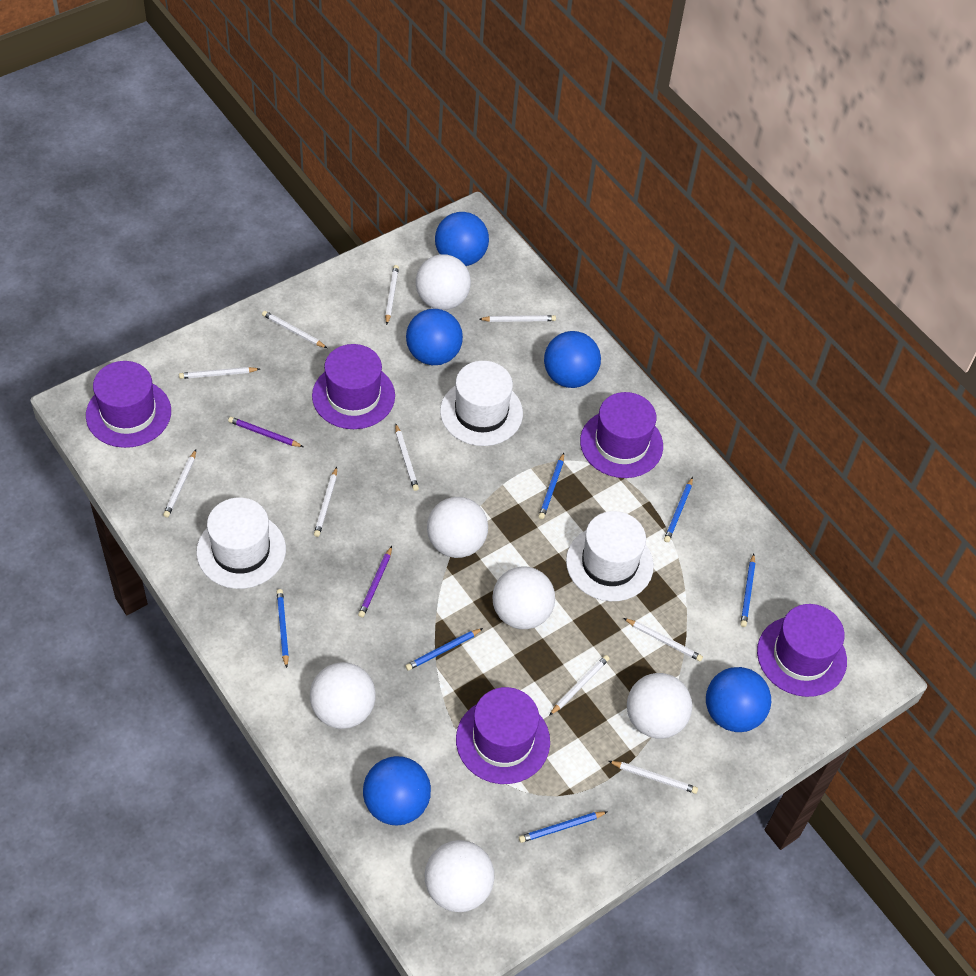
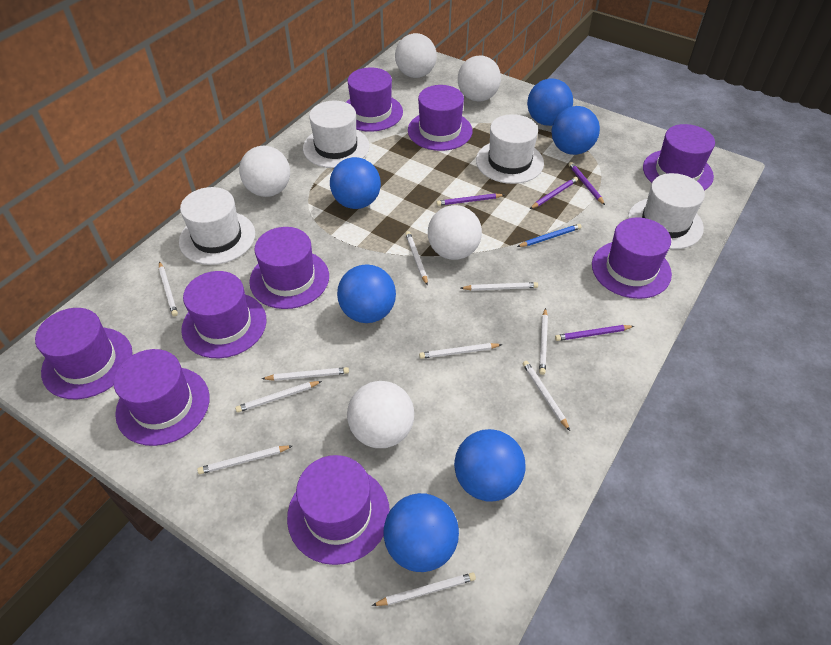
blue ball: [363,756,431,826] [406,309,463,365] [435,212,489,266] [544,331,601,388] [706,667,771,732] = 5 -> [330,157,381,209] [337,264,396,323] [383,493,459,572] [454,429,526,501] [527,78,573,126] [551,106,600,155] = 6
blue pencil: [277,589,289,668] [405,628,483,671] [519,811,607,843] [538,453,564,519] [664,477,693,542] [740,554,755,627] = 6 -> [517,224,581,247] = 1
purple hat: [86,361,171,448] [312,344,395,429] [456,687,550,784] [580,392,663,478] [757,604,847,697] = 5 -> [35,308,133,399] [113,349,210,446] [181,271,266,358] [249,227,329,309] [287,455,390,565] [346,67,403,132] [408,85,472,151] [592,217,672,299] [643,124,715,190] = 9
purple pencil: [228,417,303,447] [358,546,392,617] = 2 -> [436,194,504,206] [530,177,578,209] [555,325,634,341] [569,162,605,205] = 4
white ball: [310,662,375,729] [416,254,471,310] [424,840,495,912] [427,497,488,558] [492,566,555,629] [627,673,692,739] = 6 -> [239,146,290,197] [347,381,414,448] [395,33,437,78] [428,205,482,260] [458,56,501,102] = 5
white hat: [196,498,286,589] [440,361,523,446] [566,511,654,601] = 3 -> [179,187,255,265] [303,101,369,168] [476,114,544,184] [628,173,705,249] = 4

